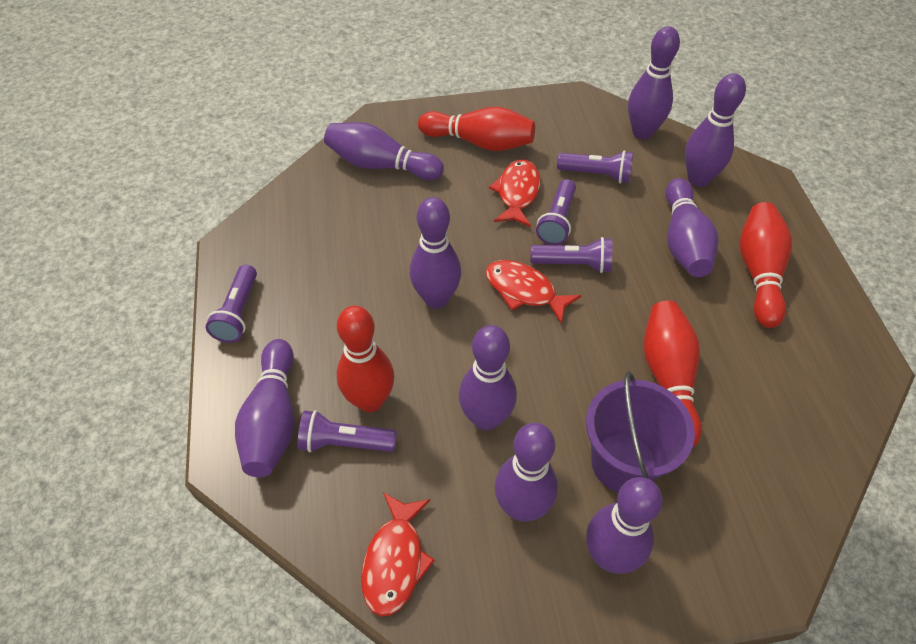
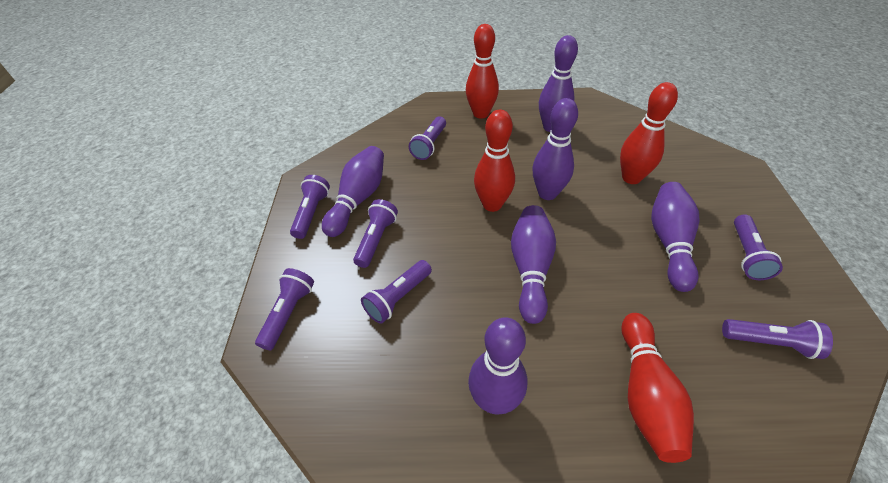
purple bowling pin: [235,339,295,477] [324,122,444,180] [410,197,461,309] [459,325,517,431] [495,423,558,522] [586,477,663,574] [628,26,680,139] [665,178,718,277] [685,73,746,187] = 9 -> [322,146,384,237] [468,317,527,415] [511,205,556,324] [533,98,578,200] [539,35,578,132] [651,182,700,292] = 6
purple bucket: [586,371,695,492] = 1 -> none = 0
purple flashlight: [206,265,257,343] [298,410,397,452] [530,237,612,273] [536,179,576,245] [557,150,633,183] = 5 -> [255,268,314,350] [290,175,330,239] [353,199,398,268] [361,260,432,324] [409,116,446,160] [722,319,833,359] [734,214,783,280] = 7
red fish: [361,492,435,616] [486,260,581,325] [489,160,540,227] = 3 -> none = 0

